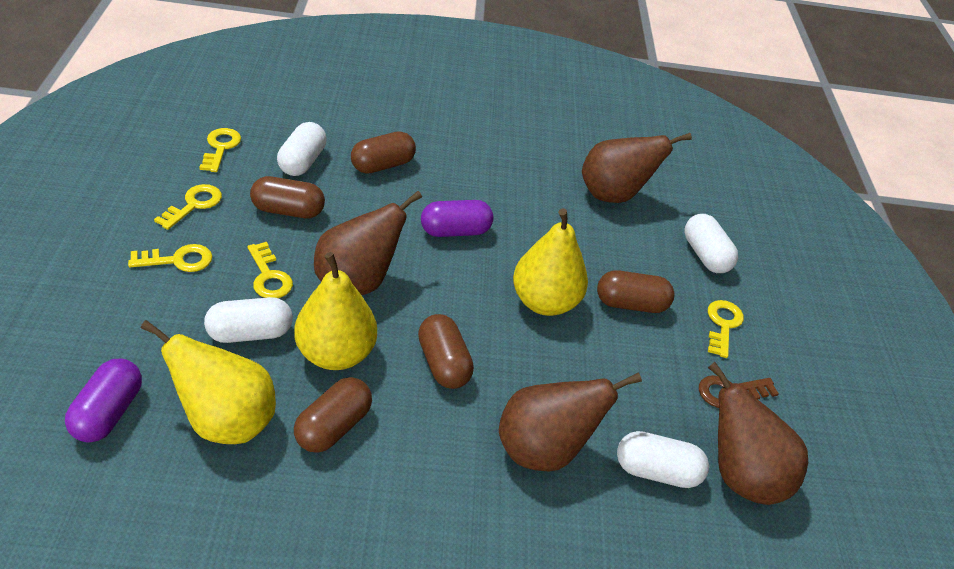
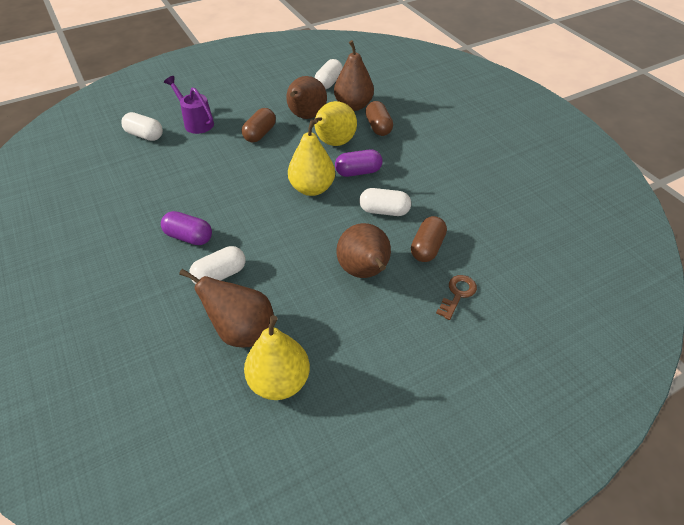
brown capsule: [250,176,325,218] [294,377,372,453] [351,131,416,174] [418,314,474,389] [597,271,675,313] = 5 -> [242,108,276,143] [365,101,393,136] [411,216,447,262] = 3
purple watering can: none = 0 -> [164,76,214,134] = 1
yellow key: [128,244,212,272] [154,184,222,230] [199,128,241,172] [247,242,293,298] [708,300,744,358] = 5 -> none = 0

